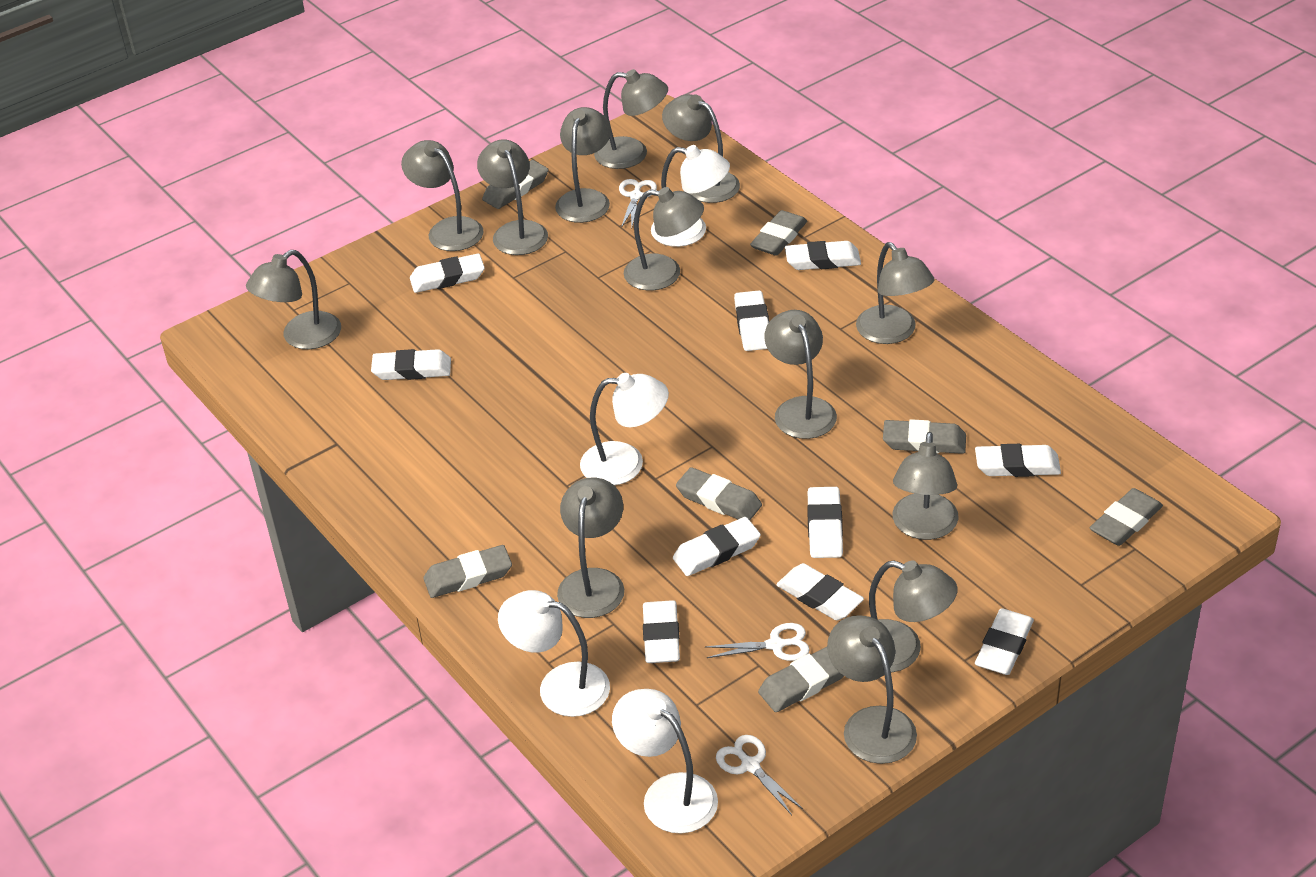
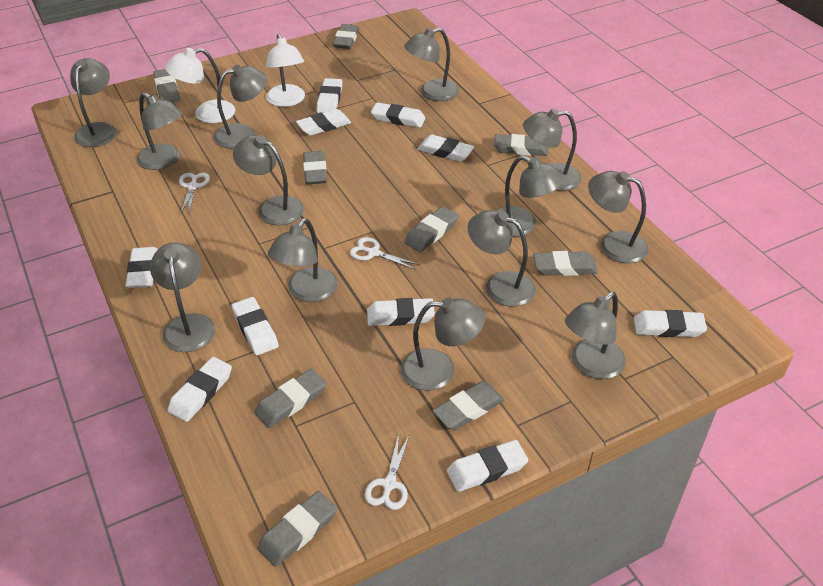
grey eraser: [423,545,512,598] [482,160,548,209] [676,467,762,520] [750,210,807,256] [758,647,844,712] [883,419,966,454] [1089,488,1163,546] = 7 -> [153,69,180,102] [254,369,327,428] [257,491,337,567] [303,151,327,184] [333,24,359,49] [404,206,458,252] [432,381,504,430] [494,134,548,156] [533,251,598,276] = 9
white lamp: [498,590,610,717] [580,373,669,485] [612,689,718,834] [651,145,730,247] = 4 -> [165,48,235,123] [266,34,305,107] = 2

